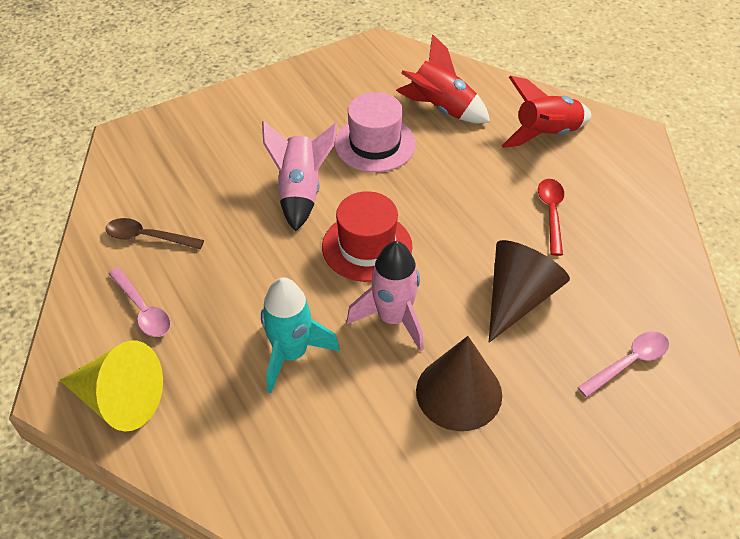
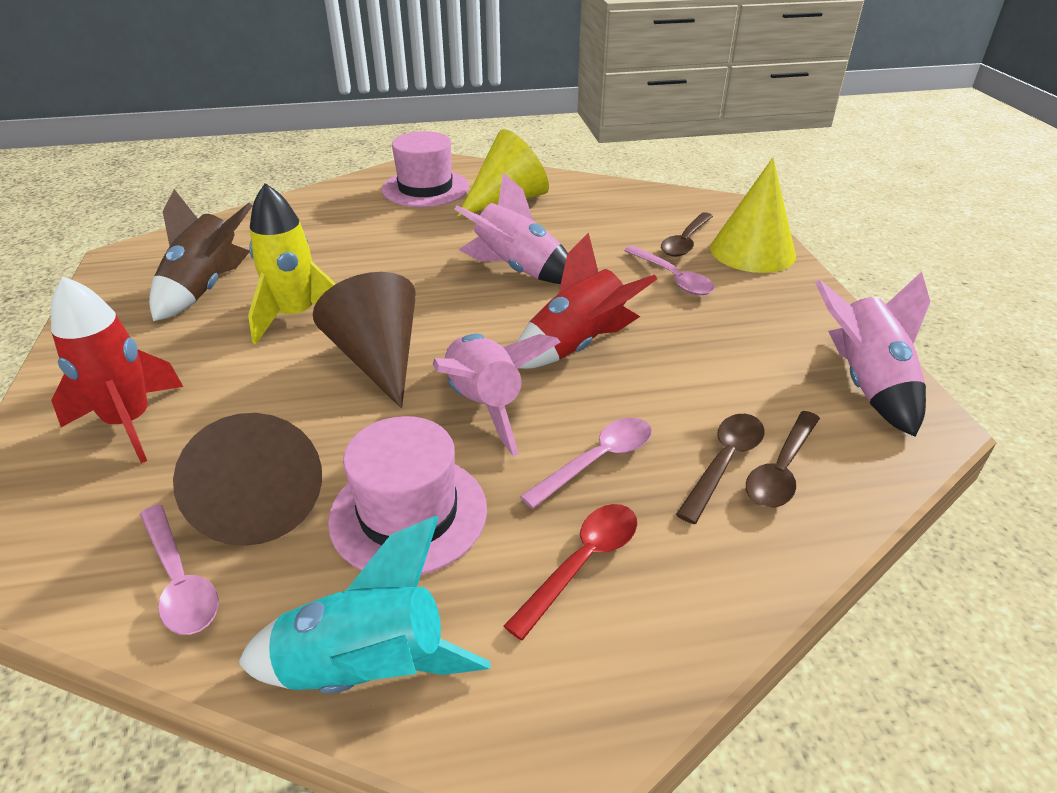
brown rocket: none = 0 -> [149,189,253,321] = 1
brown spoon: [106,218,204,249] = 1 -> [661,212,713,257] [676,414,765,524] [746,411,820,508] = 3
pink hat: [334,92,416,172] = 1 -> [328,416,487,575] [382,131,469,207] = 2
pink rocket: [262,121,338,232] [347,241,424,352] = 2 -> [433,334,560,456] [454,172,568,284] [815,271,930,437] = 3
pink spoon: [108,267,171,337] [577,332,669,397] = 2 -> [140,504,219,635] [520,418,652,509] [624,246,715,295] = 3
red hat: [322,191,413,282] = 1 -> none = 0
yellow cone: [60,341,163,432] = 1 -> [458,129,549,216] [710,158,796,273] = 2
yellow rocket: none = 0 -> [248,183,336,344] = 1

